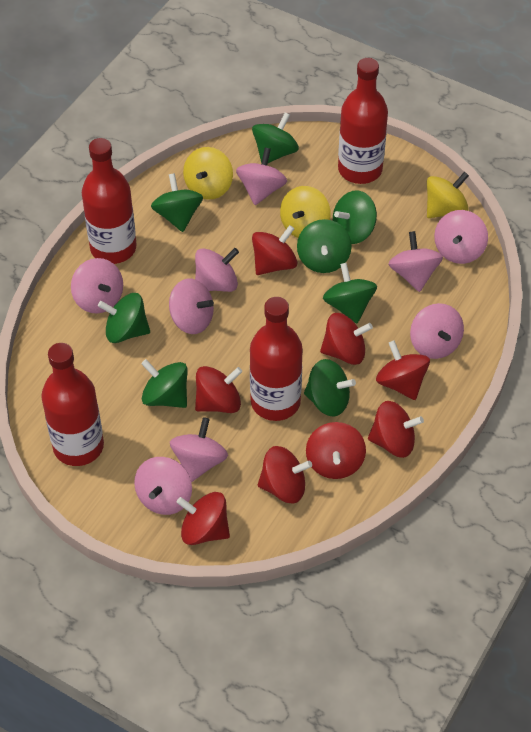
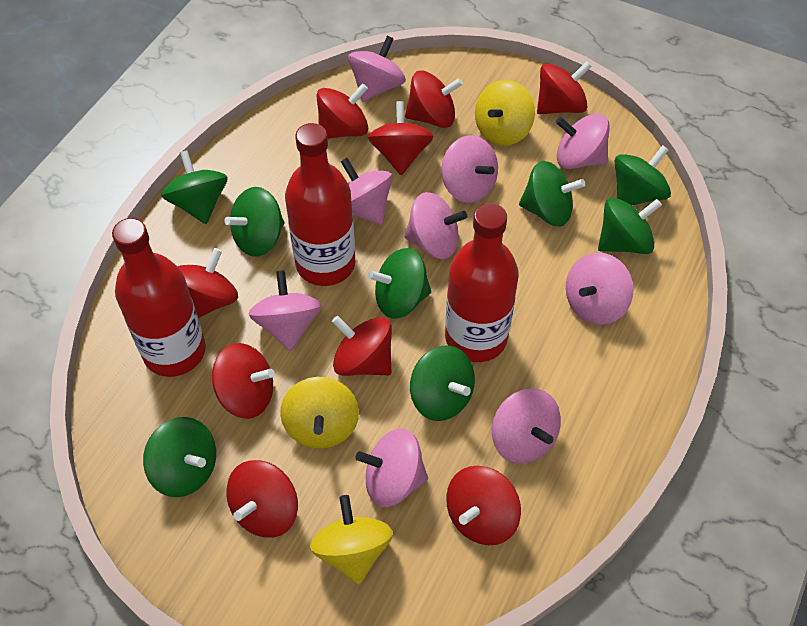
red bottle: [41,343,104,466] [82,138,136,264] [250,297,303,421] [338,58,388,184] = 4 -> [112,218,206,377] [285,123,355,286] [445,203,519,362] = 3
red spinning top: [177,492,230,545] [195,366,242,413] [252,225,297,275] [258,446,312,503] [306,422,366,479] [320,313,373,365] [368,401,424,458] [376,340,430,400] = 8 -> [177,248,238,318] [212,343,275,419] [226,460,298,538] [317,83,368,139] [332,316,392,376] [368,101,434,175] [405,71,463,128] [446,466,521,545] [537,61,592,114] = 9

